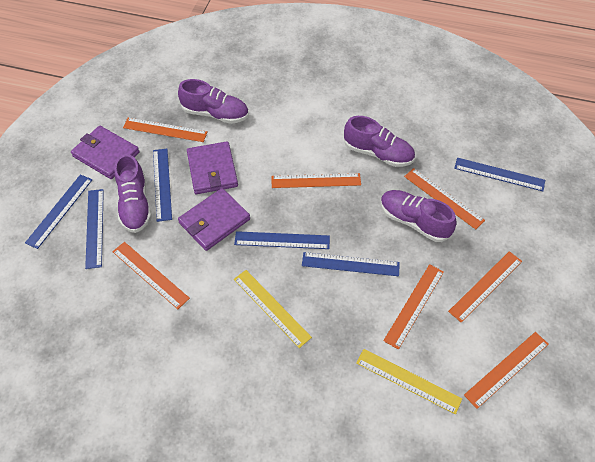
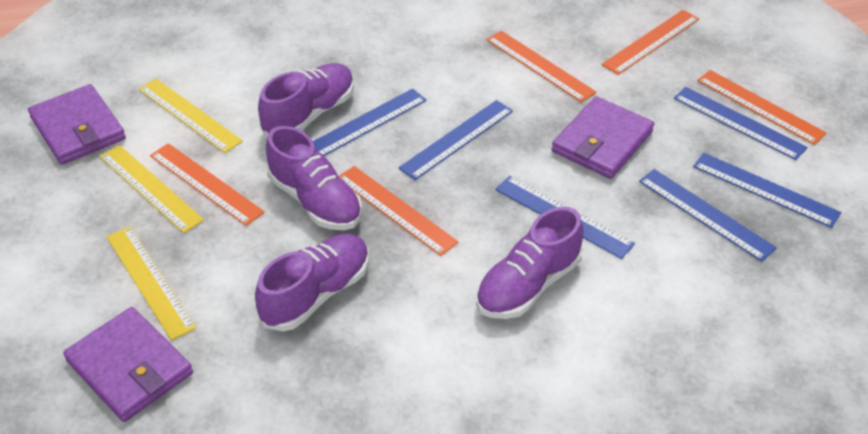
orange ruler: [112,242,190,309] [123,118,208,142] [271,173,361,188] [383,264,444,350] [404,168,485,230] [448,251,522,322] [464,332,549,409] = 7 -> [150,143,265,226] [338,166,458,256] [486,31,596,102] [602,10,699,75] [697,70,827,145] = 5
yellow ruler: [234,270,312,348] [356,349,462,414] = 2 -> [100,145,204,233] [107,226,196,340] [138,79,243,153] = 3

